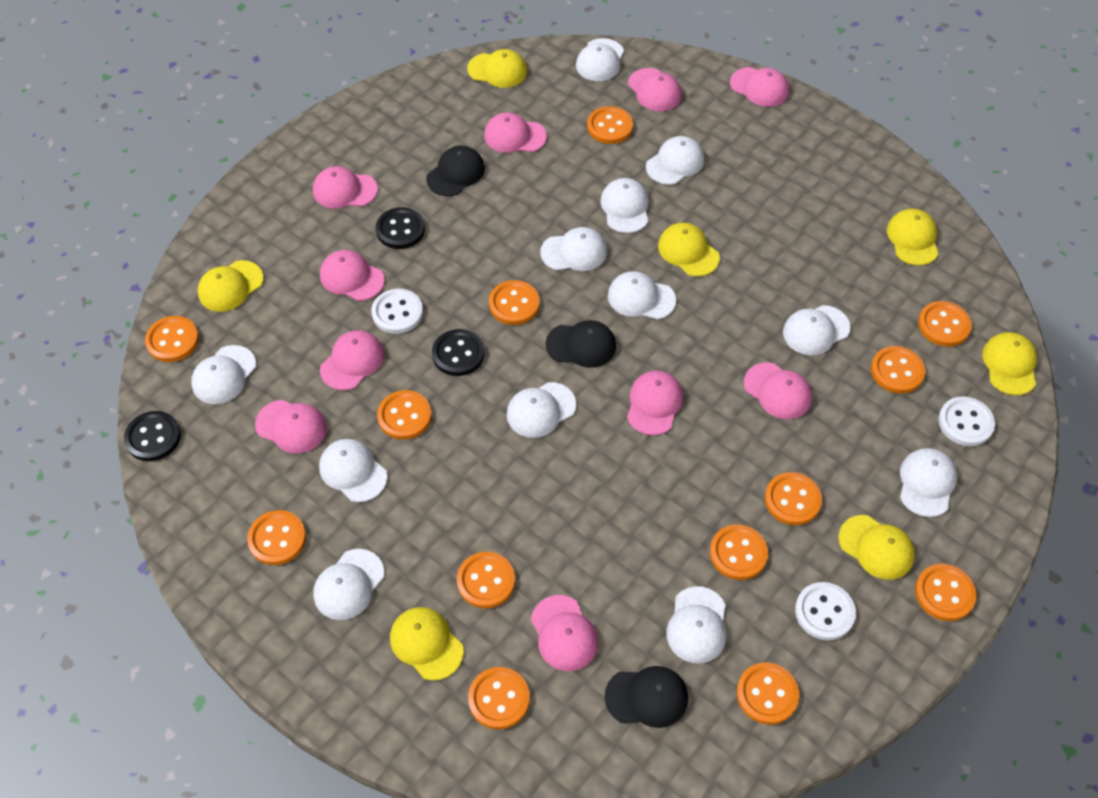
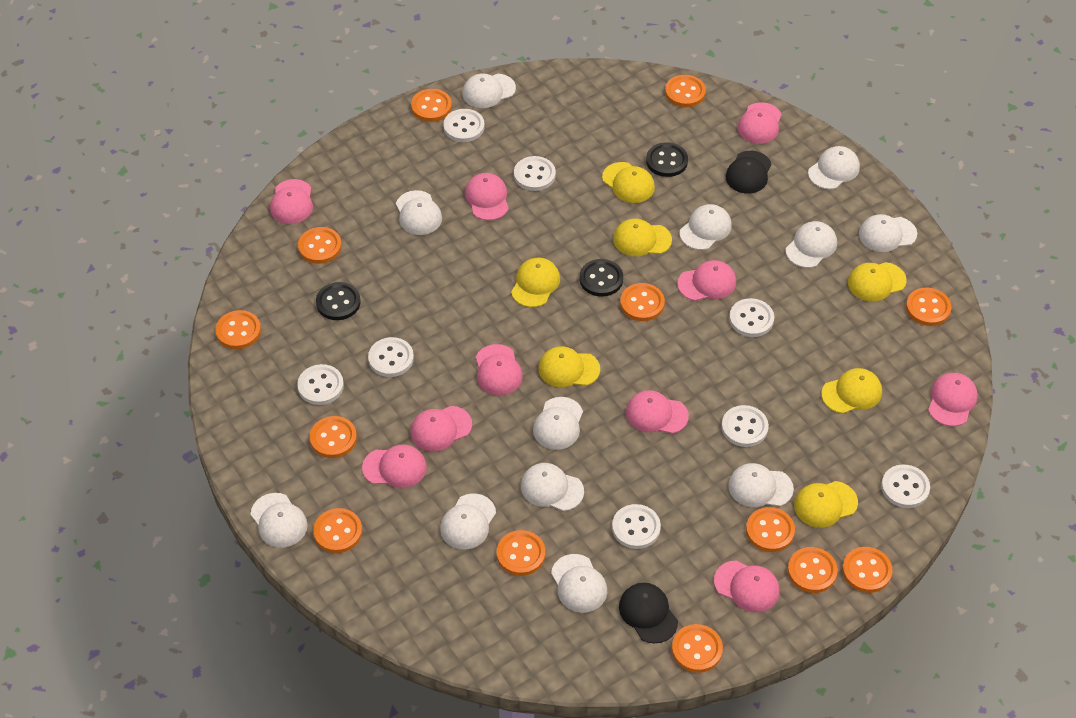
black cap: [426,146,485,196] [546,320,616,368] [605,666,688,728] = 3 -> [619,583,678,644] [726,151,771,194] = 2
white button: [371,289,423,334] [795,582,856,640] [938,396,995,446] = 3 -> [297,364,344,405] [368,337,414,377] [443,109,485,142] [514,156,556,191] [612,504,661,549] [721,405,769,447] [729,298,774,337] [881,464,930,508] = 8

